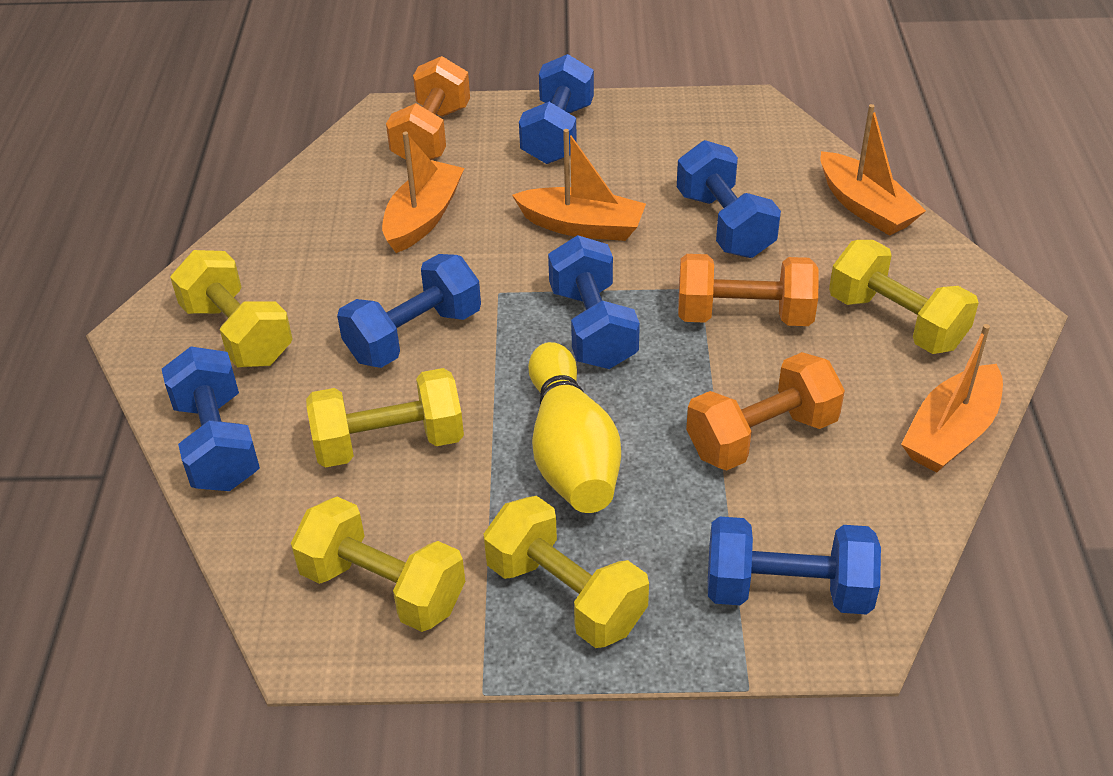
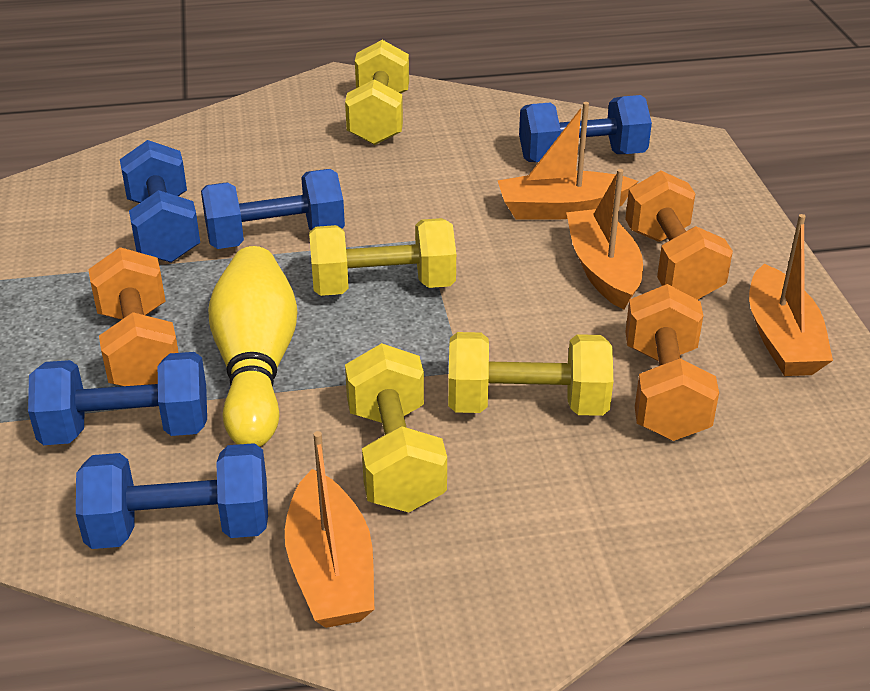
blue dumbbell: [162,347,260,491] [337,254,481,368] [519,54,594,164] [548,235,640,369] [677,140,781,258] [708,516,881,615] = 6 -> [28,352,207,445] [76,443,268,549] [120,140,200,263] [201,169,345,249] [519,95,652,162] = 5
yellow dumbbell: [170,250,292,368] [291,497,465,632] [306,368,464,468] [483,496,649,648] [829,240,979,354] = 5 -> [309,218,456,296] [345,40,409,145] [345,343,447,512] [448,332,613,416] = 4

